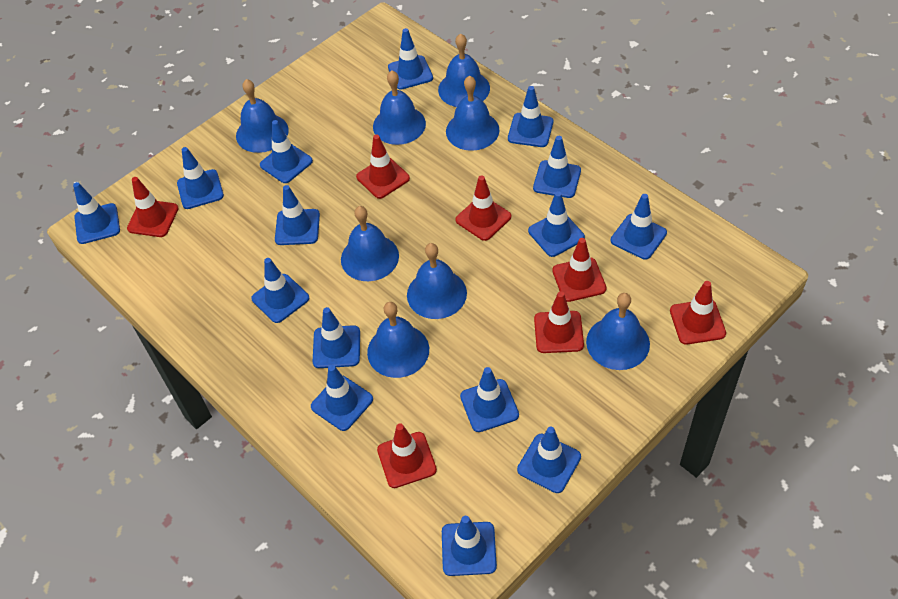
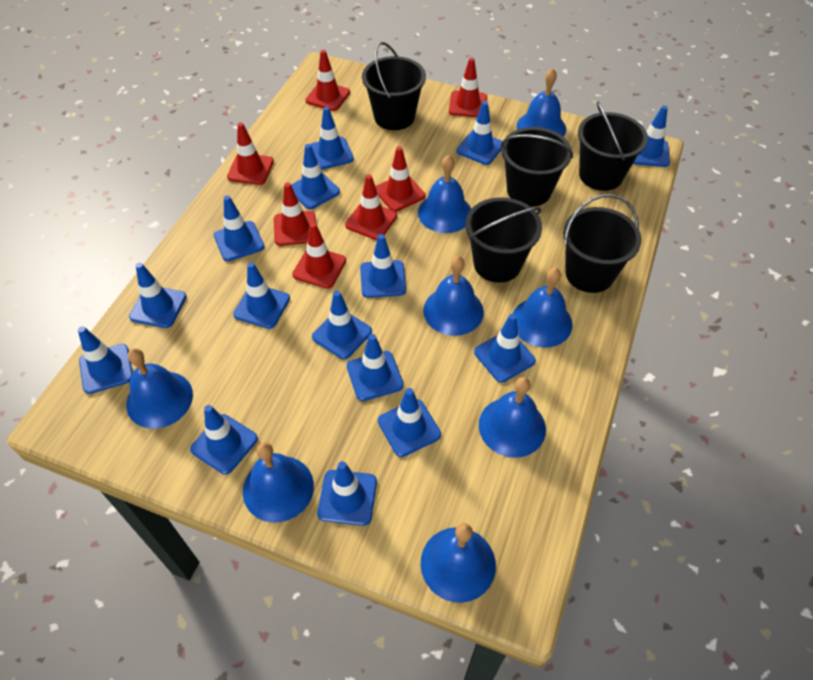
black bucket: none = 0 -> [362,42,426,130] [466,197,542,283] [501,127,573,207] [563,194,642,293] [578,102,648,191] = 5

